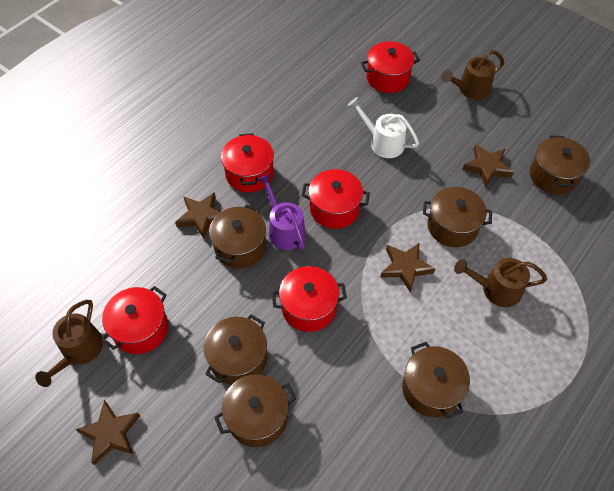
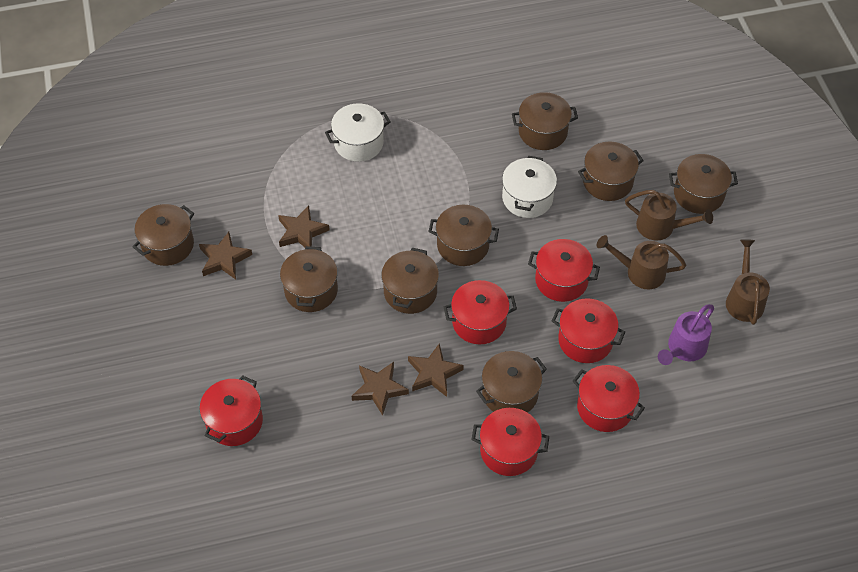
brown pot: [204,314,267,385] [209,204,266,269] [214,374,296,447] [402,342,470,419] [423,187,492,247] [530,135,590,195] = 6 -> [132,204,194,266] [280,246,338,312] [381,248,439,314] [428,205,499,266] [476,351,547,413] [512,92,578,150] [578,142,644,201] [669,154,738,214] = 8
red pot: [101,286,168,354] [221,133,274,192] [272,266,347,332] [301,169,370,229] [361,41,420,93] = 5 -> [200,375,263,446] [444,280,517,345] [471,408,549,476] [528,239,600,302] [552,298,625,363] [573,365,645,432] = 6
white pot: none = 0 -> [325,103,390,162] [502,156,557,218] = 2
white watering can: [347,97,419,158] = 1 -> none = 0

